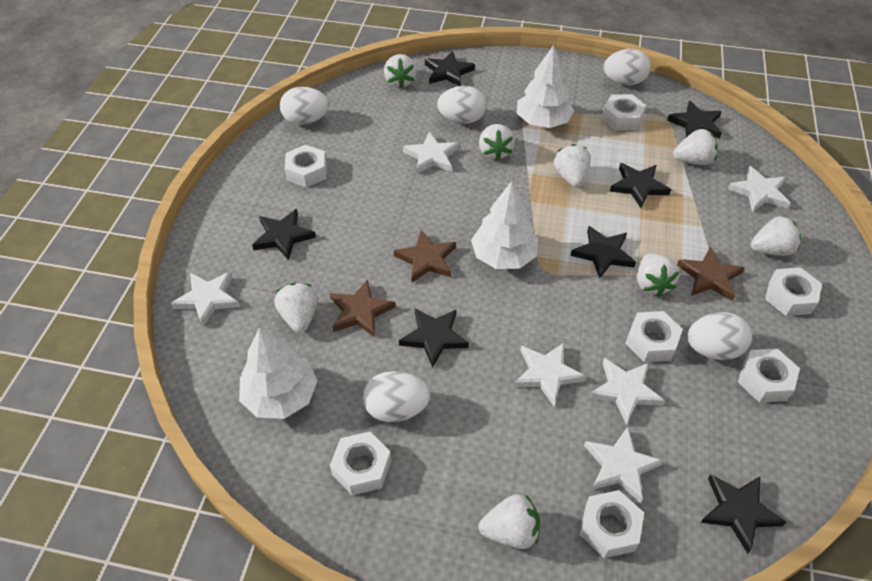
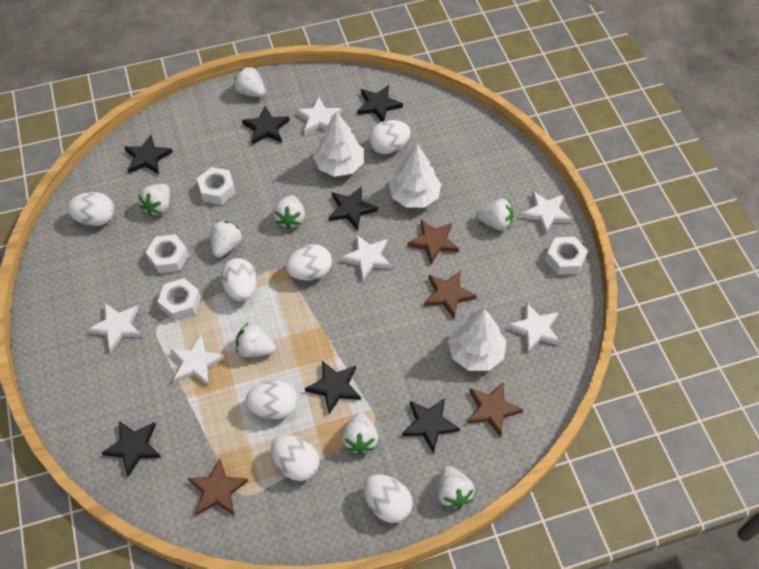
brown star: [330,279,396,337] [393,230,456,282] [677,246,745,301] = 3 -> [188,458,248,515] [408,220,459,264] [424,271,477,319] [467,382,523,437] = 4
white egg: [280,87,329,125] [363,371,431,422] [437,86,486,124] [604,49,651,85] [687,312,752,360] = 5 -> [67,192,114,226] [221,258,257,301] [245,380,298,419] [271,435,319,481] [285,244,332,281] [363,474,413,523] [368,120,411,154] = 7
white nut: [285,145,327,188] [330,432,391,495] [579,490,644,558] [601,94,646,130] [625,311,683,362] [738,349,800,402] [765,267,822,316] = 7 -> [146,234,189,274] [158,278,201,321] [197,167,236,205] [545,237,588,275] = 4

